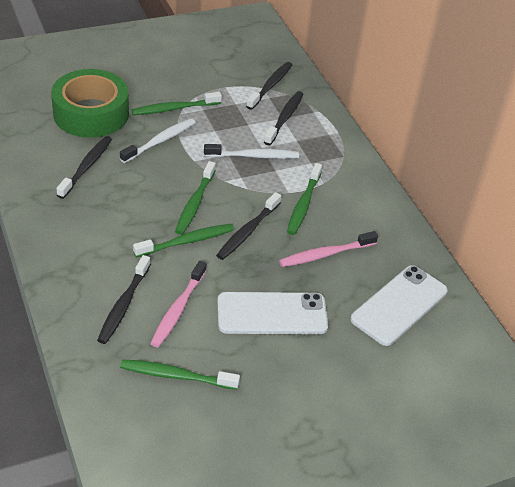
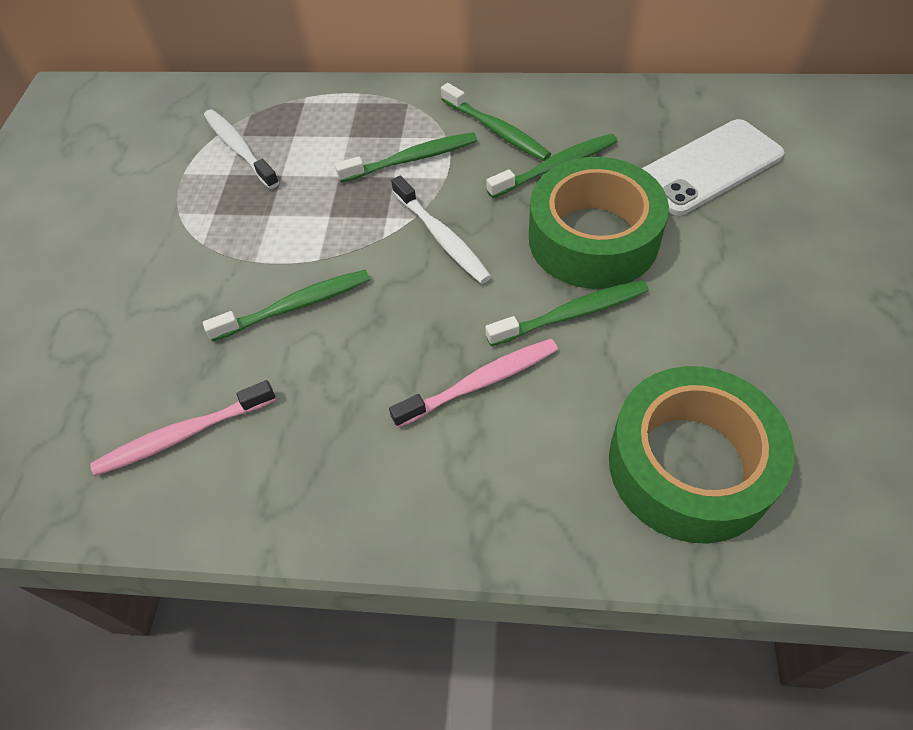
black toothbrush: [56,136,112,199] [97,255,151,344] [216,192,281,260] [246,62,292,110] [264,91,304,145] = 5 -> none = 0
green tape: [51,69,129,138] = 1 -> [529,157,669,289] [609,366,794,544] = 2
white phone: [217,292,328,334] [351,265,448,346] = 2 -> [641,119,784,216] = 1

